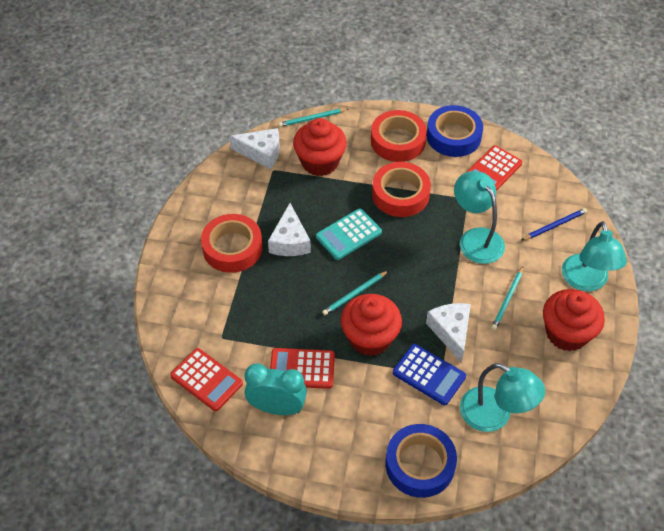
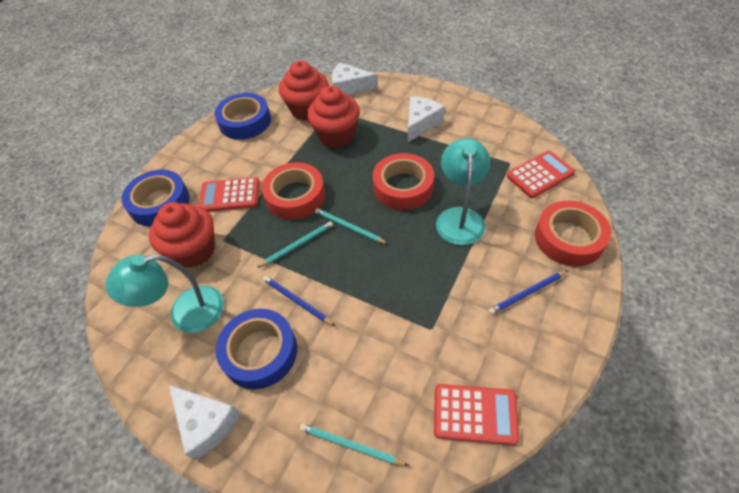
blue calculator: [393,344,466,405] = 1 -> none = 0
blue pencil: [522,208,587,240] = 1 -> [263,276,335,326] [488,270,568,315] = 2
blue tape: [386,424,457,498] [427,105,483,157] = 2 -> [121,170,190,226] [214,93,271,140] [216,309,297,389] = 3
turquoise calculator: [316,209,382,260] = 1 -> none = 0
turquoise clock: [245,364,307,415] = 1 -> none = 0
turquoise lamp: [454,171,505,264] [460,363,545,432] [562,221,627,291] = 3 -> [105,254,224,333] [436,138,491,245] = 2

